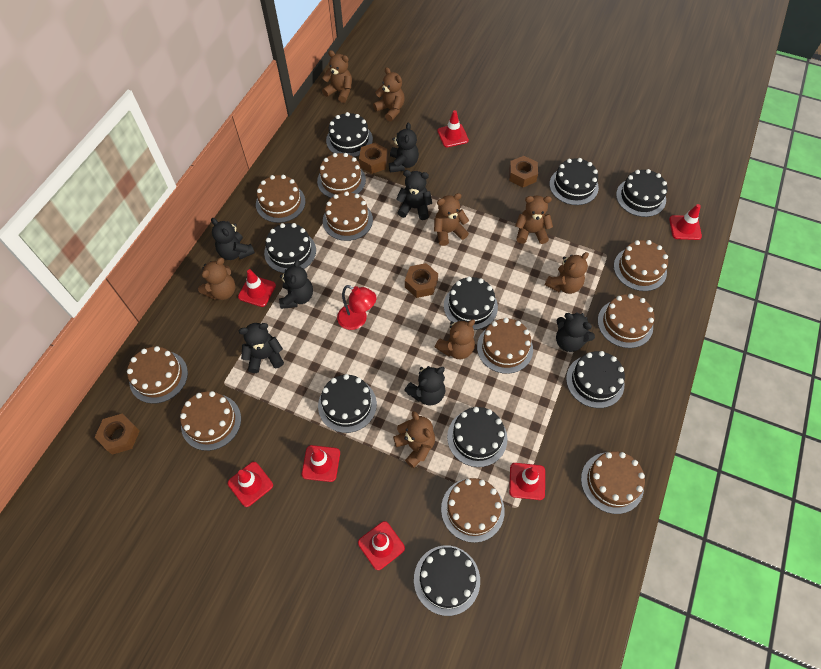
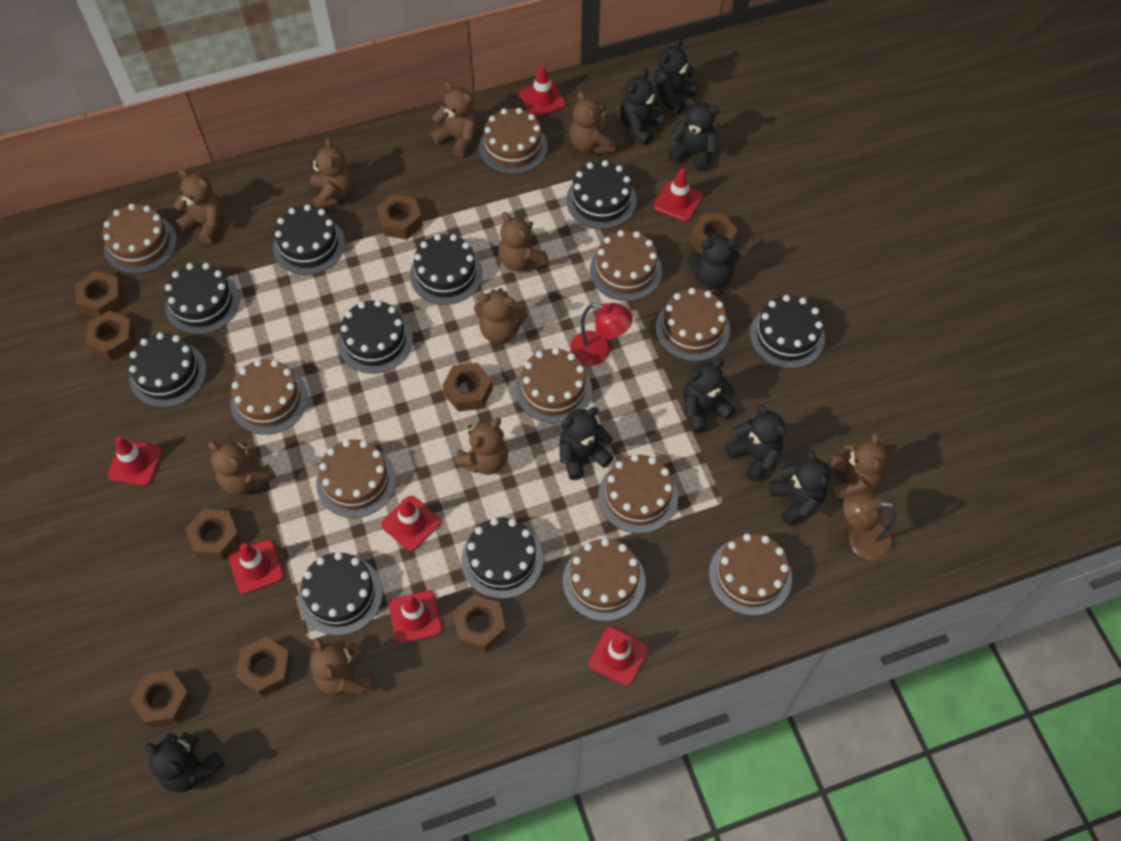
black teddy bear: [211,218,255,260] [239,323,284,373] [279,259,313,309] [389,122,419,173] [396,170,432,220] [404,366,446,406] [556,312,595,352] = 7 -> [145,732,225,792] [559,407,614,480] [620,68,666,145] [653,38,698,115] [668,99,719,172] [683,359,735,433] [687,234,740,289] [725,404,786,482] [769,449,830,526] = 9
brown lamp: none = 0 -> [843,490,897,561] = 1
brown nut: [95,413,140,455] [359,143,388,174] [405,263,438,298] [509,156,538,187] = 4 -> [75,271,124,317] [86,311,135,361] [130,670,193,728] [185,509,242,561] [236,637,292,697] [377,194,423,240] [442,363,493,412] [453,595,506,652] [690,214,738,255] = 9
brown teddy bear: [198,258,236,300] [322,50,352,103] [373,67,405,122] [393,411,435,468] [434,193,469,246] [435,319,475,359] [515,196,553,244] [544,252,589,294] = 8 -> [174,169,223,244] [208,441,276,495] [310,137,353,209] [310,637,374,696] [431,82,478,158] [454,418,508,475] [474,288,528,344] [498,212,549,271] [569,91,615,155] [830,432,888,501] = 10

